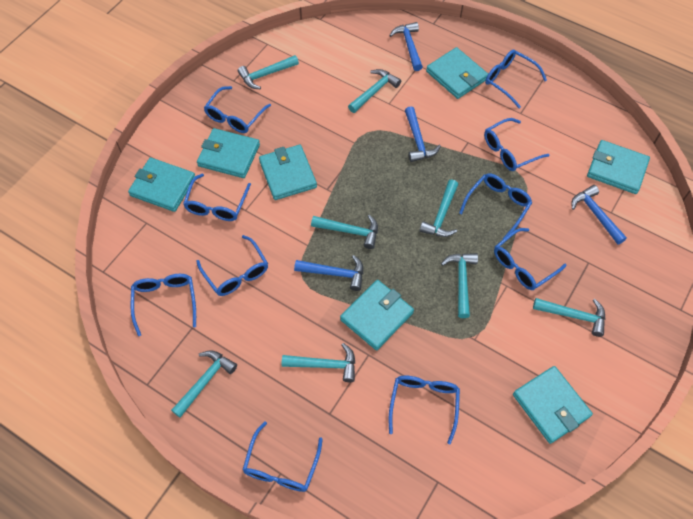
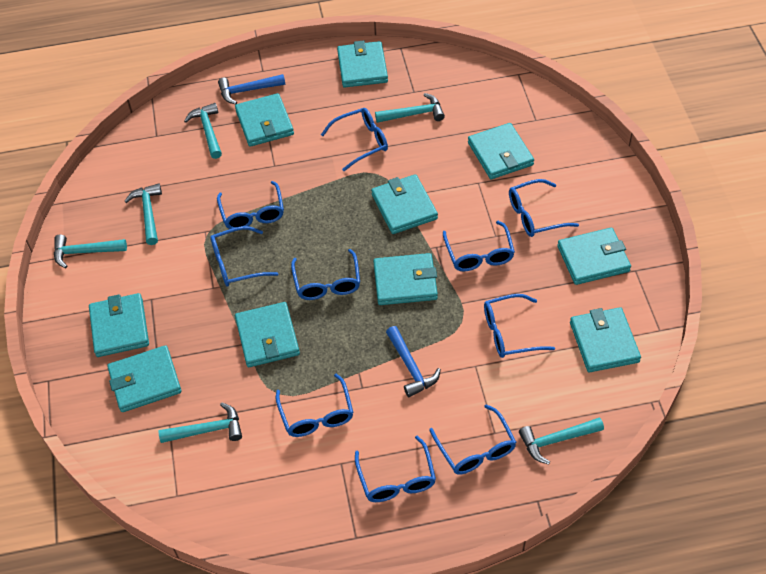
blue hammer: [294,255,363,291] [389,22,423,71] [405,106,441,162] [572,185,627,245] = 4 -> [218,74,285,105] [386,326,441,397] = 2
turquoise hammer: [171,350,237,418] [238,55,299,89] [282,343,355,382] [311,215,378,249] [348,69,401,113] [419,180,458,237] [441,253,478,318] [533,298,606,337] = 8 -> [54,235,127,268] [124,184,162,245] [159,403,242,443] [184,103,222,159] [375,93,445,123] [519,417,604,465] = 6
turquoise wallet: [128,158,195,212] [197,128,260,178] [259,145,317,200] [340,280,414,351] [426,47,488,99] [513,366,593,444] [587,140,650,194] = 7 -> [89,293,149,357] [107,345,182,412] [235,93,294,147] [235,302,300,367] [337,40,388,87] [371,174,438,234] [373,253,438,305] [468,123,534,179] [557,228,631,285] [570,307,641,372] = 10

